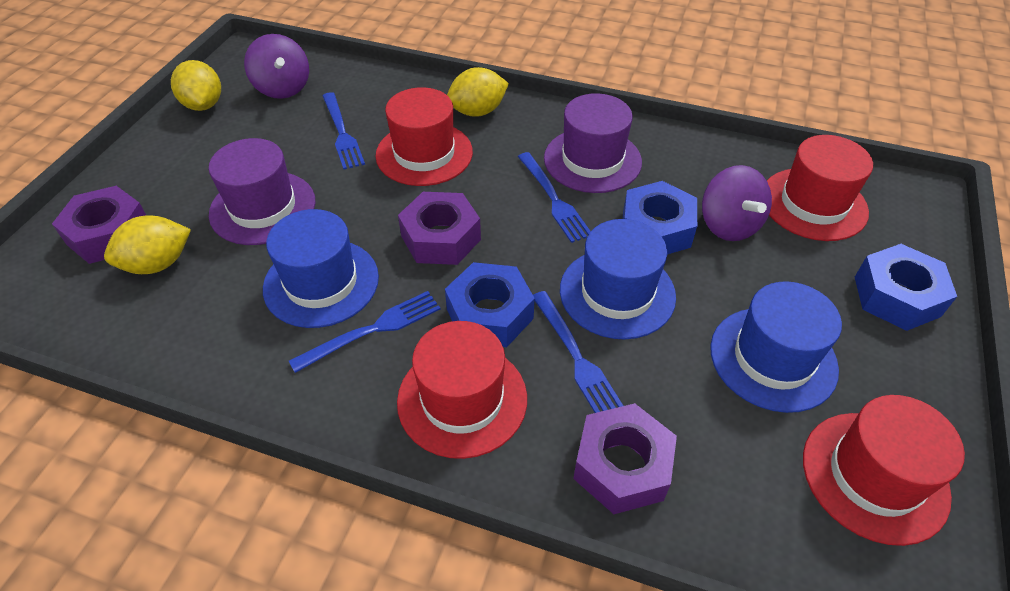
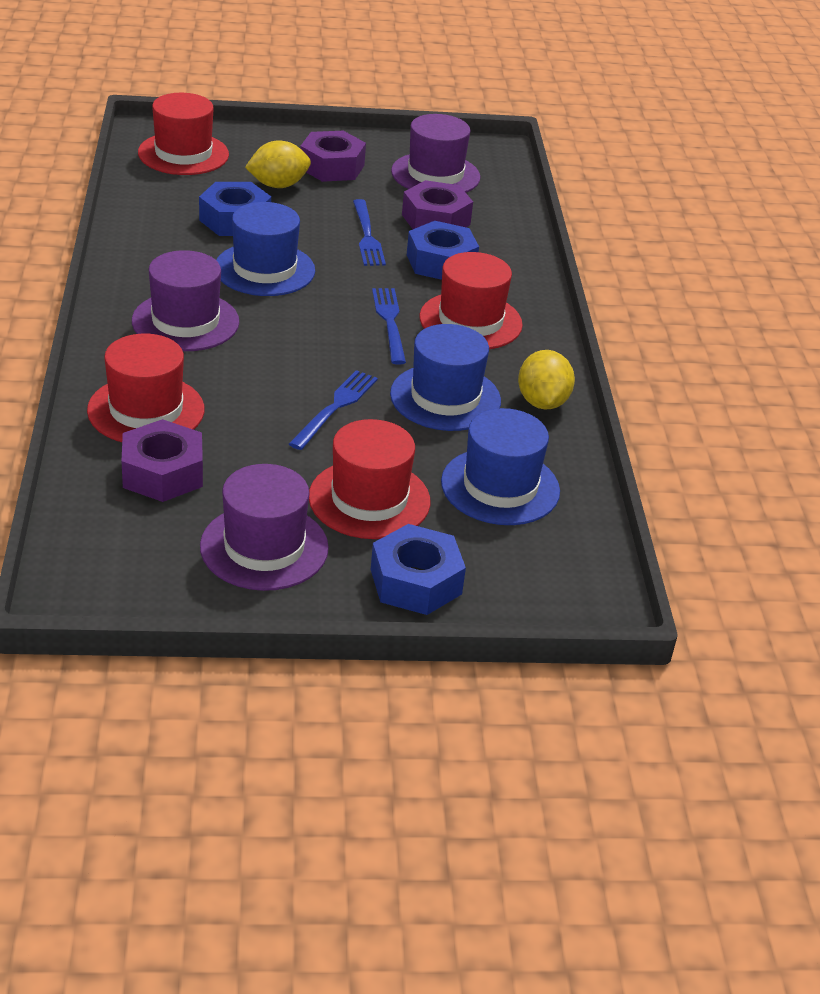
blue fork: [289,291,441,373] [323,92,365,169] [518,152,591,243] [533,291,623,413] = 4 -> [289,370,378,450] [353,199,386,266] [372,288,406,364] = 3
purple hat: [209,138,315,245] [544,93,642,193] = 2 -> [132,250,239,351] [200,464,329,591] [391,114,480,192] = 3
purple spinning top: [244,34,309,99] [702,165,772,241] = 2 -> none = 0
yellow lemon: [104,216,191,274] [171,60,221,111] [447,67,509,117] = 3 -> [245,141,311,188] [518,350,575,409] = 2

